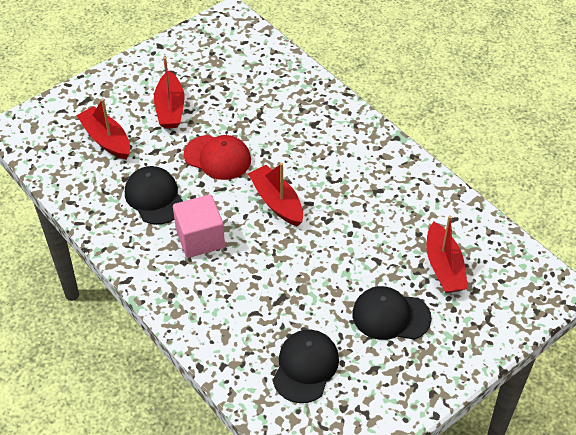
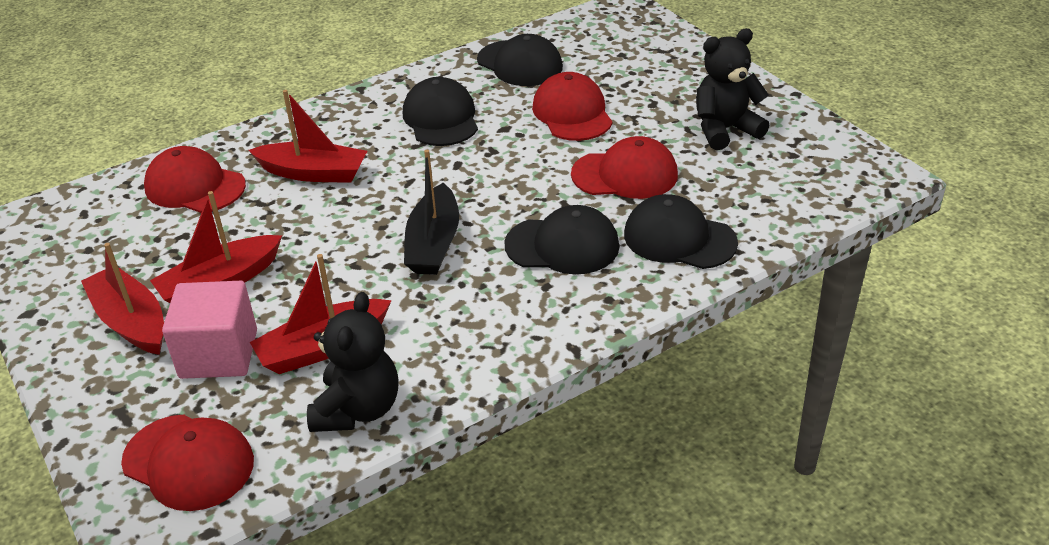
black boat: none = 0 -> [404,150,459,275] = 1
black cap: [125,166,183,225] [273,330,339,403] [352,286,432,340] = 3 -> [403,77,478,146] [477,34,563,86] [504,205,619,274] [624,194,738,269] = 4
black teddy bear: none = 0 -> [307,292,399,432] [696,28,770,150] = 2
red cap: [184,135,251,180] = 1 -> [121,415,254,511] [144,146,246,213] [532,72,612,141] [571,136,678,199] = 4

